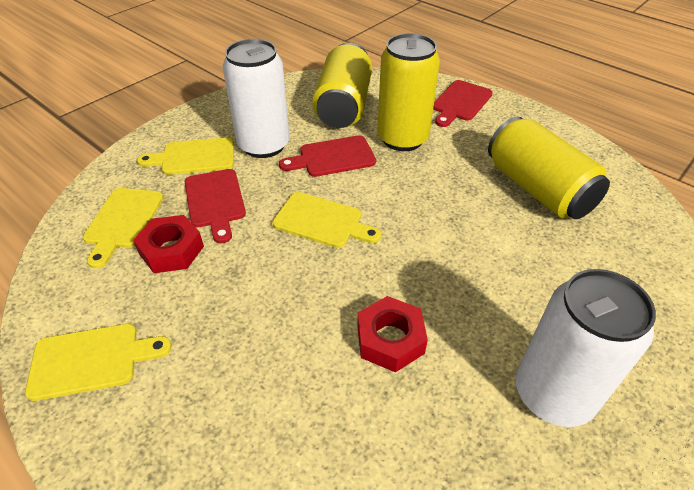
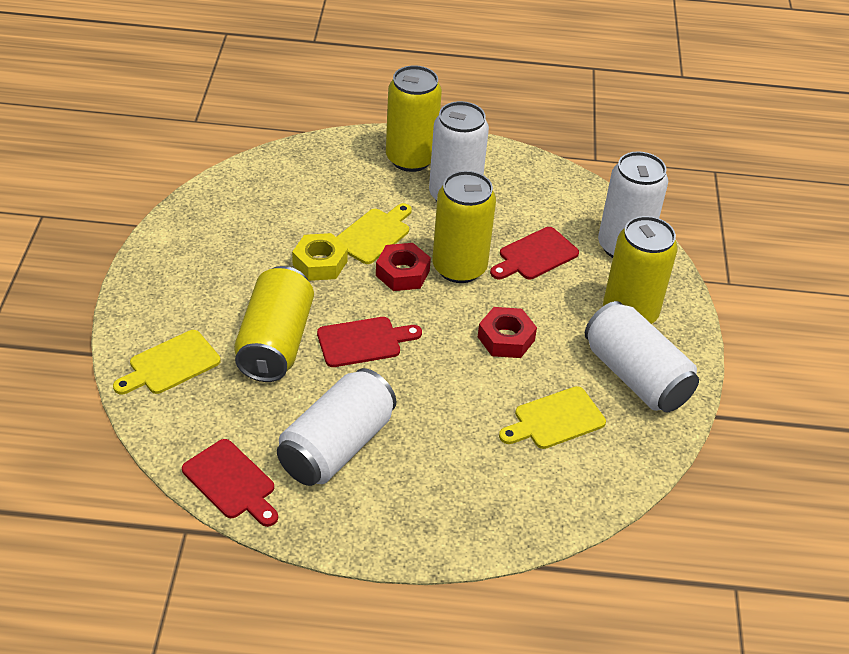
white can: [223,39,290,158] [516,269,656,427] = 2 -> [277,368,396,486] [429,101,489,201] [585,301,699,412] [598,151,668,258] = 4
yellow can: [312,43,372,128] [377,33,440,151] [488,117,610,219] = 3 -> [234,266,314,382] [386,65,442,172] [432,171,496,283] [603,216,678,324] = 4
yellow cutting board: [25,324,172,401] [83,188,163,268] [137,138,234,175] [272,192,381,248] = 4 -> [113,330,221,394] [336,203,412,264] [499,386,606,449] = 3
yellow nut: none = 0 -> [292,233,348,281] = 1

